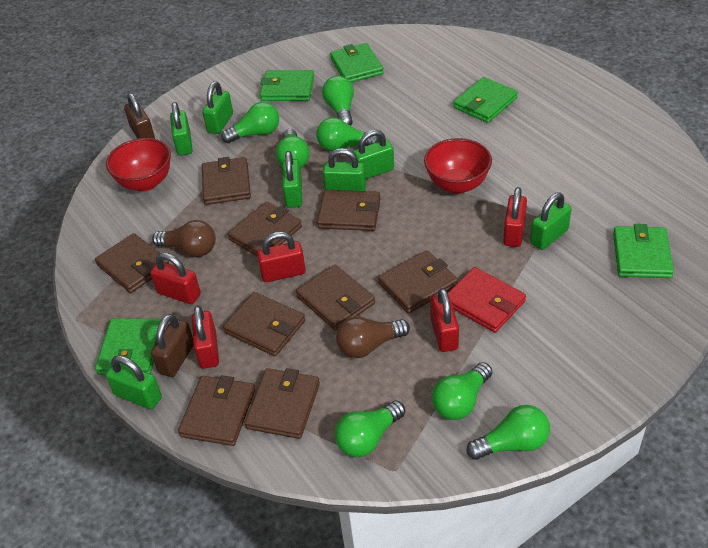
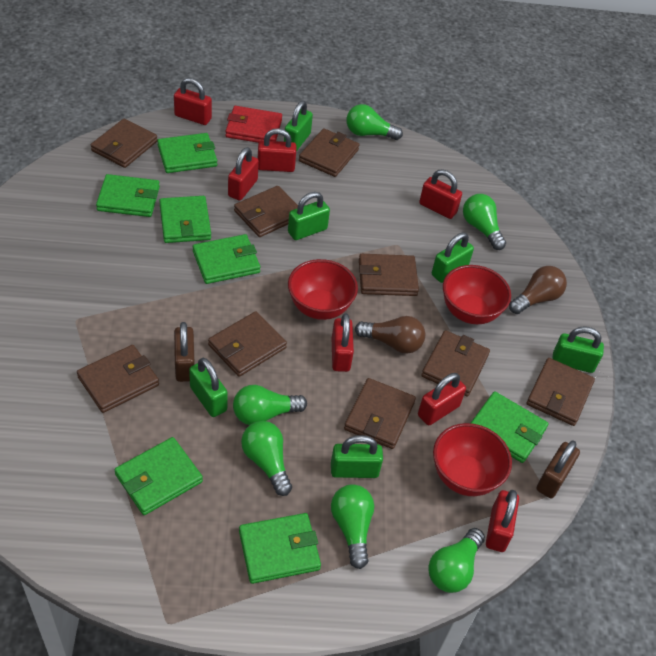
green light bulb: [221,102,279,143] [276,129,310,168] [316,117,380,151] [322,76,354,126] [335,401,405,457] [432,362,492,420] [467,405,550,460] = 7 -> [233,385,307,425] [241,421,292,496] [331,484,374,569] [346,104,403,140] [428,528,485,593] [463,194,506,250] = 6
green padlock: [106,355,162,409] [170,102,193,155] [202,81,233,134] [282,151,302,208] [323,148,366,191] [353,130,394,179] [530,193,572,250] = 7 -> [189,358,228,417] [284,101,313,151] [288,192,330,240] [331,435,383,478] [432,233,474,283] [552,326,604,373] = 6
green wallet: [95,318,162,375] [260,70,314,101] [330,43,384,82] [453,77,518,123] [613,224,674,278] = 5 -> [96,174,160,217] [114,437,203,515] [157,133,217,173] [159,196,211,243] [193,234,261,284] [239,513,321,584] [471,391,548,463] = 7
red bowl: [106,138,171,191] [424,138,492,194] = 2 -> [288,259,358,320] [433,423,512,496] [443,265,511,324] = 3
red padlock: [150,253,201,304] [192,305,219,369] [257,232,306,282] [430,288,459,352] [503,187,527,247] = 5 -> [174,78,212,125] [228,147,259,201] [258,128,296,172] [332,313,354,372] [418,373,466,425] [419,169,462,219] [486,490,519,552] = 7

